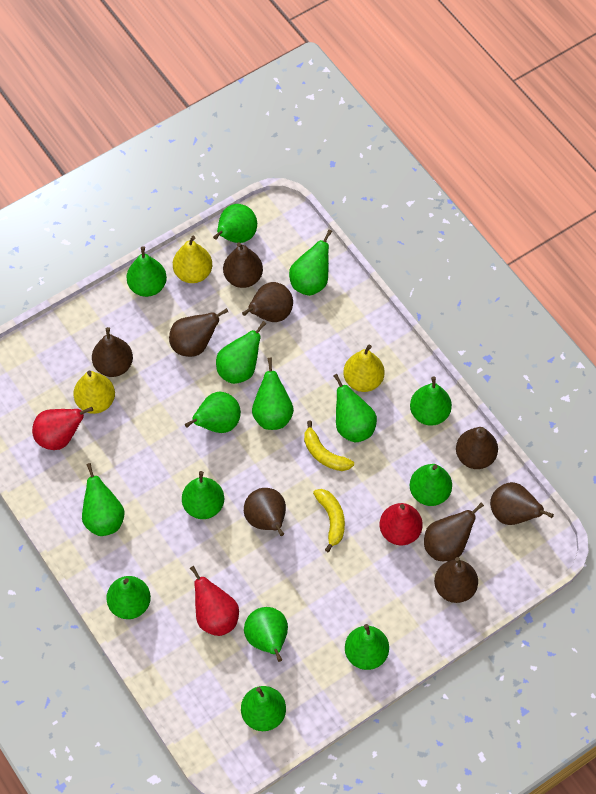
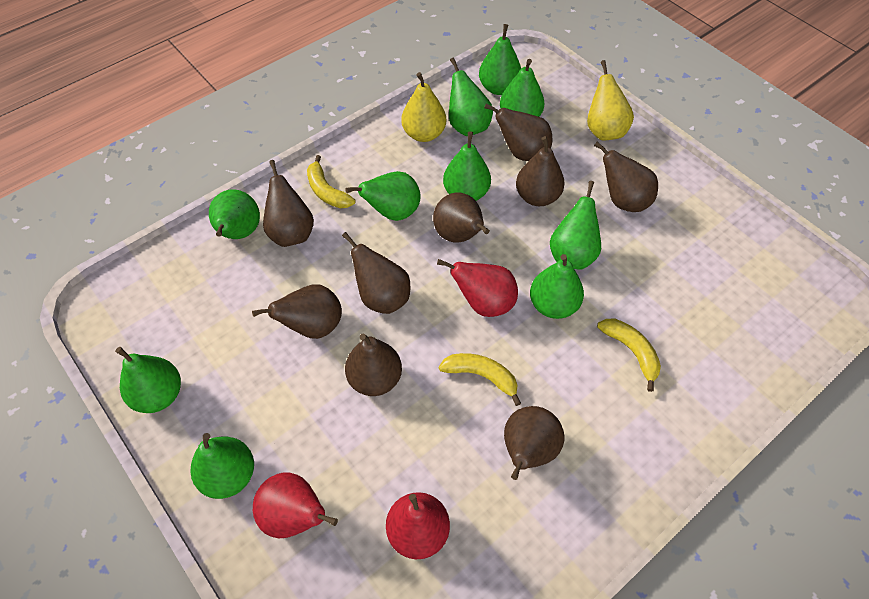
green pear: [82,463,125,536] [106,576,151,619] [127,246,167,297] [182,471,224,519] [185,392,241,433] [213,204,257,243] [216,321,266,384] [241,686,286,731] [244,607,288,662] [252,358,294,430] [289,230,332,296] [333,374,377,442] [345,624,389,670] [410,376,452,426] [410,464,452,506] = 15 -> [115,347,181,413] [191,433,254,499] [209,189,260,239] [345,171,421,221] [443,131,491,201] [449,58,493,136] [479,24,521,95] [500,59,544,117] [530,254,584,319] [550,181,601,270] = 10
yellow banana: [304,421,354,471] [313,489,345,552] = 2 -> [307,155,355,208] [439,353,521,406] [597,319,661,392] = 3
yellow pear: [73,371,115,414] [173,236,212,283] [343,345,385,392] = 3 -> [401,72,446,142] [587,60,634,141] = 2

